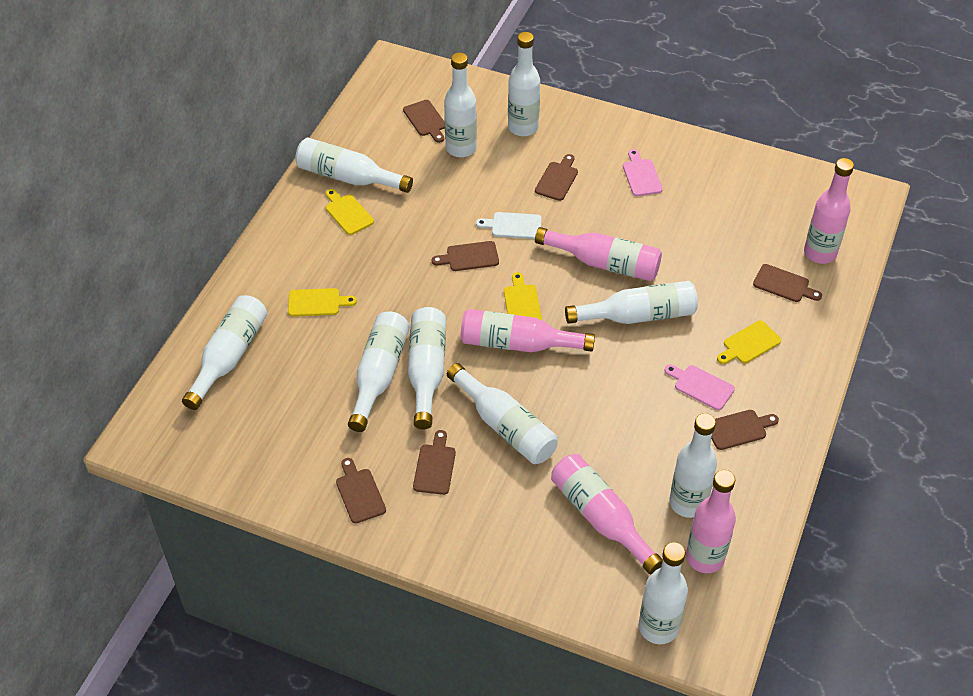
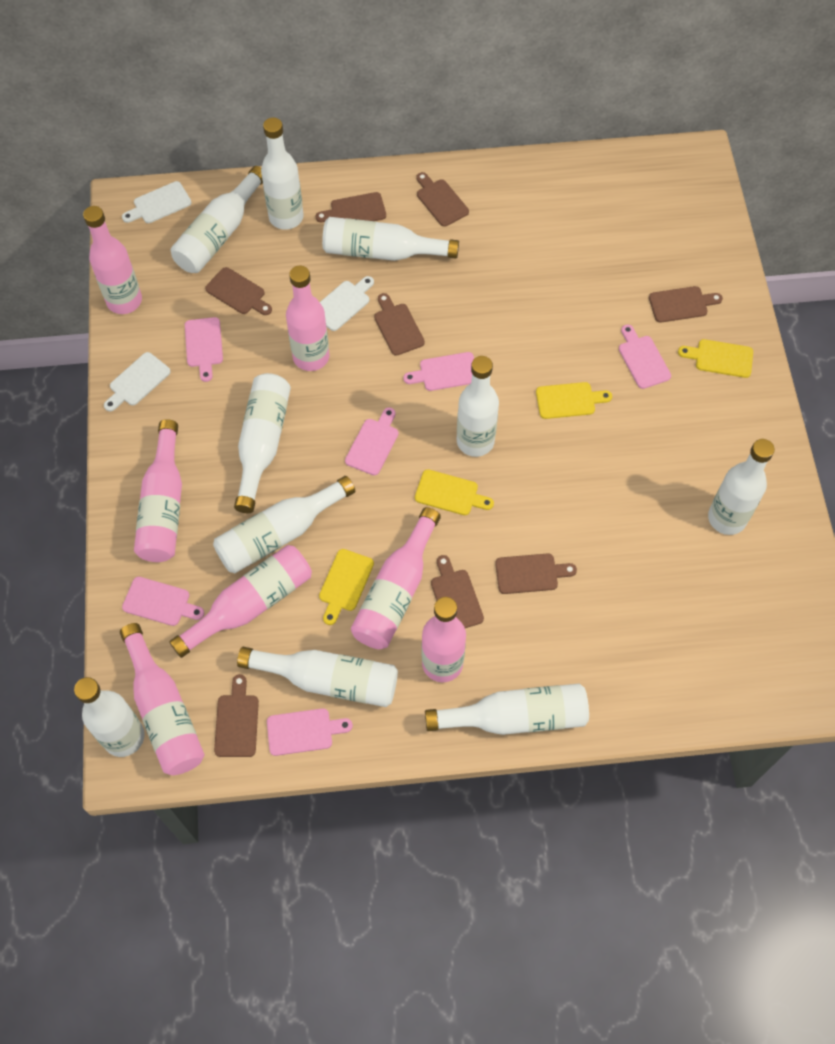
brown cutting board: [336,458,386,523] [403,100,445,143] [413,430,456,495] [432,241,499,271] [535,154,578,201] [711,410,779,450] [753,264,822,302] = 7 -> [205,267,272,315] [214,674,259,757] [316,192,386,222] [374,293,425,356] [416,172,469,227] [431,555,484,628] [495,553,577,594] [649,286,723,323] = 8
pink bottle: [461,309,595,352] [535,227,662,281] [551,454,663,574] [686,470,736,573] [804,158,854,264] = 5 -> [83,206,142,314] [120,623,205,775] [134,419,182,562] [169,545,312,658] [286,266,329,371] [351,507,441,649] [422,597,466,682] = 7
pink cutting board: [623,149,663,196] [665,365,735,410] = 2 -> [122,577,204,626] [185,317,223,382] [267,708,353,756] [345,407,399,475] [403,352,474,391] [619,324,671,389] = 6
white cutting board: [476,212,542,239] = 1 -> [104,352,171,411] [122,181,192,223] [320,276,374,331] = 3

